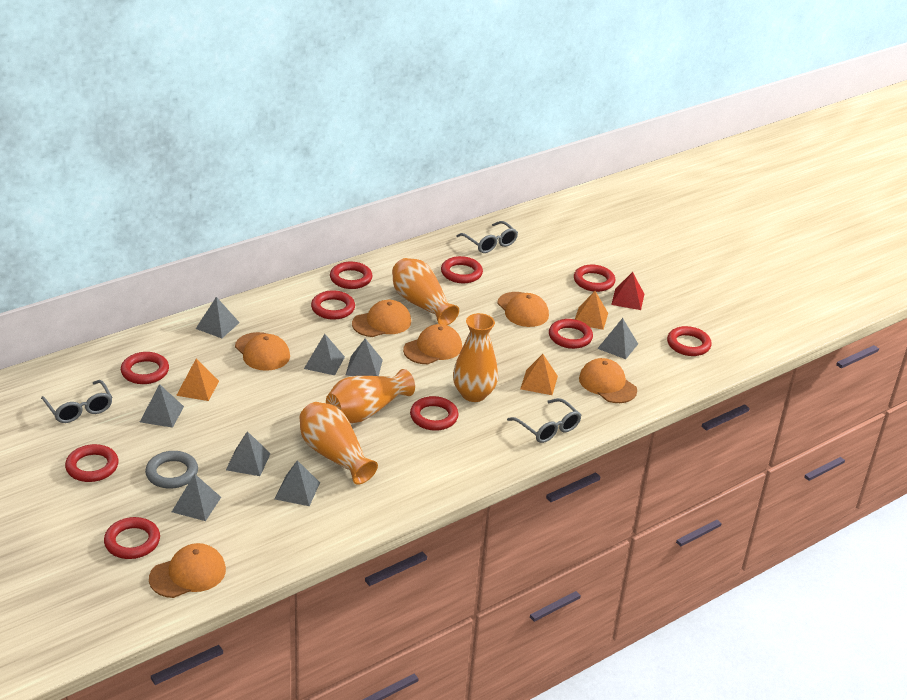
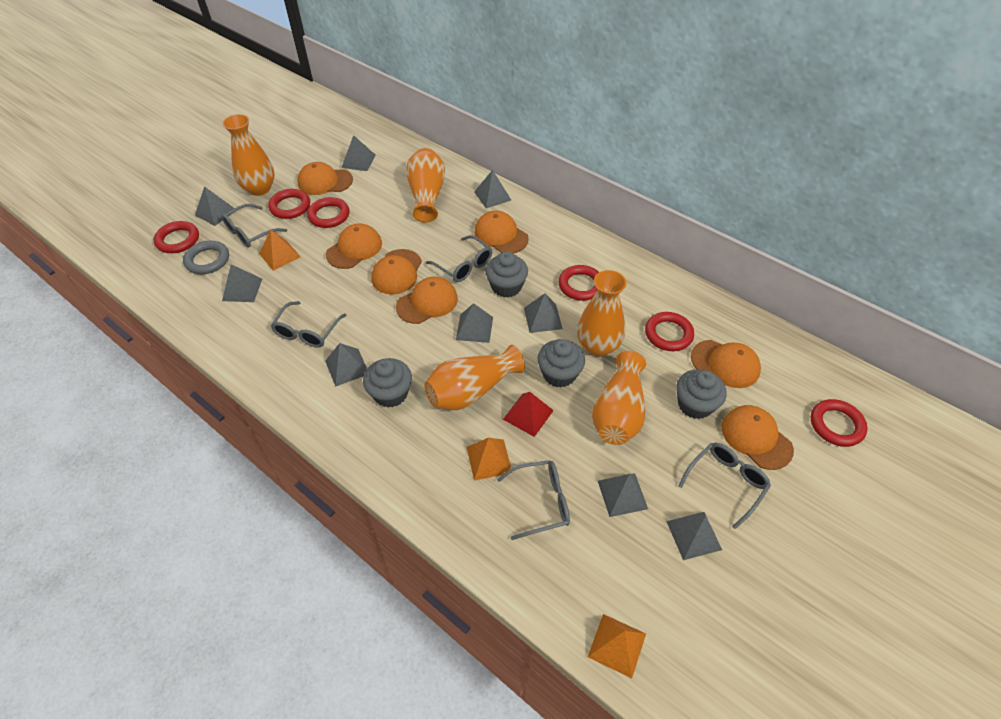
grey cupcake: none = 0 -> [363,358,412,407] [485,251,528,298] [538,339,585,388] [676,369,727,419] = 4
grey glasses: [41,380,112,423] [456,221,518,253] [507,398,581,443] = 3 -> [221,204,287,248] [271,301,346,348] [426,235,492,282] [497,460,570,540] [678,443,771,529] = 5
grey pyramid: [140,384,184,428] [172,474,221,521] [196,297,240,338] [226,431,271,476] [275,460,320,506] [304,334,345,375] [346,338,383,376] [597,318,638,359] = 8 -> [195,186,234,226] [222,264,262,302] [325,343,367,387] [341,135,376,171] [456,303,493,343] [474,170,511,208] [524,293,562,333] [598,473,648,517] [666,512,722,560] = 9
orange cap: [149,543,226,598] [235,332,290,371] [352,300,411,337] [403,324,462,364] [497,292,549,327] [579,358,637,403] = 6 -> [298,162,353,195] [326,223,382,269] [371,249,422,295] [396,277,458,324] [474,211,529,253] [691,340,761,388] [721,405,794,470] = 7
orange vase: [300,402,378,485] [326,369,415,423] [392,258,459,325] [453,313,498,402] = 4 -> [222,114,275,196] [406,148,445,222] [424,345,525,410] [577,270,627,356] [592,351,646,445] = 5
red ring: [65,444,118,482] [104,517,160,559] [121,352,169,384] [311,290,355,320] [330,262,373,289] [410,396,458,431] [441,256,483,283] [549,319,593,349] [574,265,615,292] [667,326,712,356] = 10 -> [154,221,199,253] [268,189,310,219] [307,197,349,228] [558,265,599,301] [645,312,694,351] [811,399,868,447] = 6

